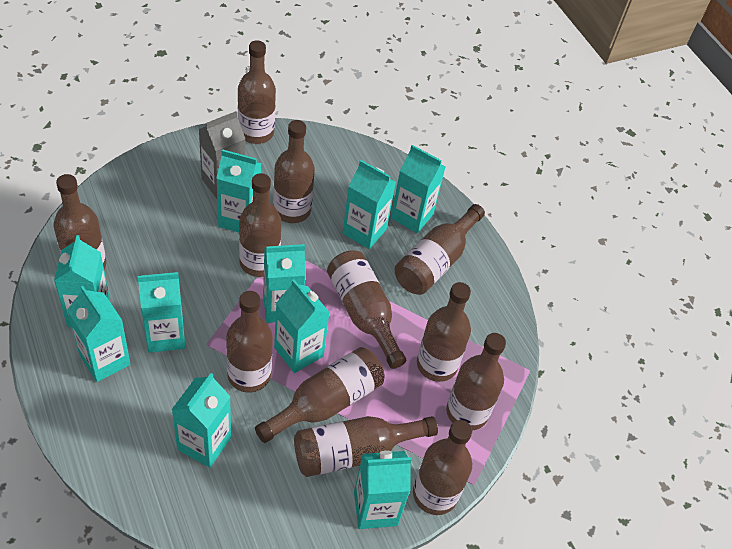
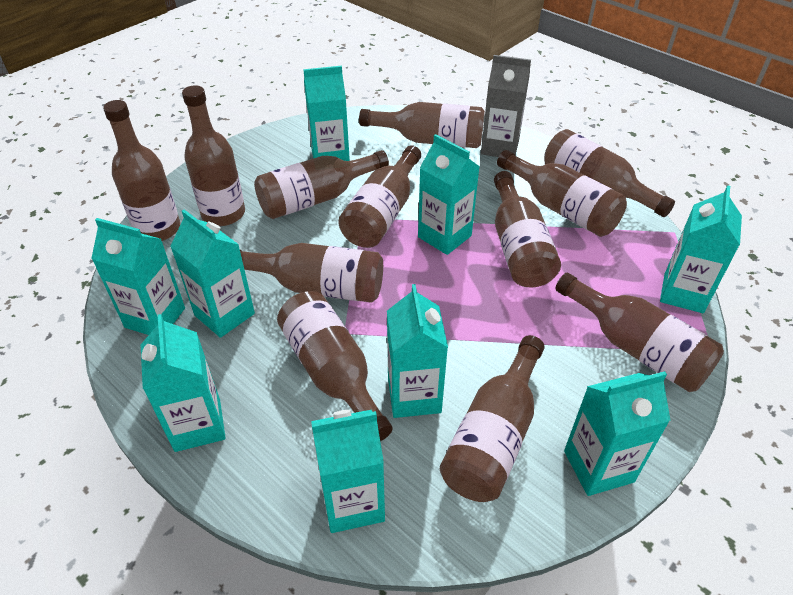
turquoise carton: [54,235,110,327] [67,286,130,382] [138,272,185,353] [172,373,231,468] [216,149,261,232] [263,244,306,323] [274,279,330,373] [343,160,396,249] [354,450,412,529] [391,145,445,233] = 10 -> [91,218,185,335] [141,314,226,452] [170,210,255,338] [303,66,350,161] [311,410,385,533] [387,284,448,418] [418,134,480,255] [564,371,671,496] [660,185,742,313] = 9

